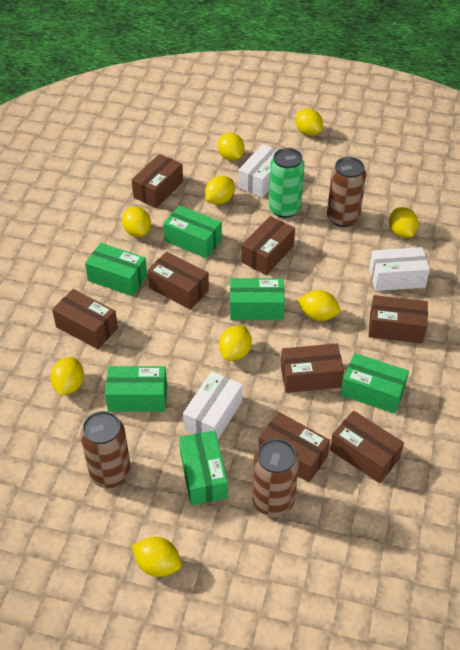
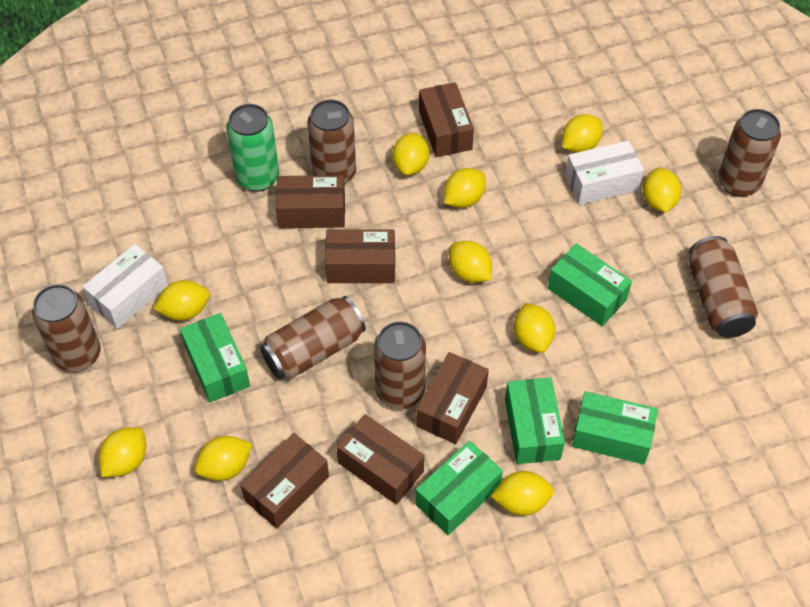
brown box: [52,289,118,349] [132,154,183,208] [147,252,209,310] [241,216,295,275] [258,412,330,482] [281,344,344,393] [330,411,404,483] [369,295,428,344] = 8 -> [240,433,329,528] [276,175,345,228] [325,230,395,283] [336,414,424,505] [416,352,489,444] [419,82,474,157] = 6
brown can: [80,411,131,488] [252,439,299,516] [327,157,366,227] = 3 -> [32,284,101,372] [260,296,366,380] [307,99,356,185] [374,321,426,409] [688,236,758,338] [718,109,781,197] = 6
green box: [85,243,147,296] [105,366,167,412] [163,205,222,258] [179,431,228,505] [230,278,285,320] [341,353,409,414] = 6 -> [180,313,250,403] [416,441,503,535] [505,377,565,464] [548,244,632,326] [572,391,658,464] = 5
white box: [183,371,243,439] [238,144,278,198] [369,247,430,291] = 3 -> [83,244,168,329] [565,140,644,205] = 2
yellow lemon: [50,357,84,396] [122,207,151,237] [132,537,182,577] [205,176,235,205] [218,133,245,161] [219,326,252,361] [296,109,323,136] [298,290,340,321] [389,207,418,238] = 9 -> [99,427,146,477] [153,280,210,321] [195,436,252,481] [392,133,429,175] [444,168,486,208] [449,241,492,283] [491,471,554,516] [514,303,555,353] [562,114,603,153] [643,168,681,213] = 10

